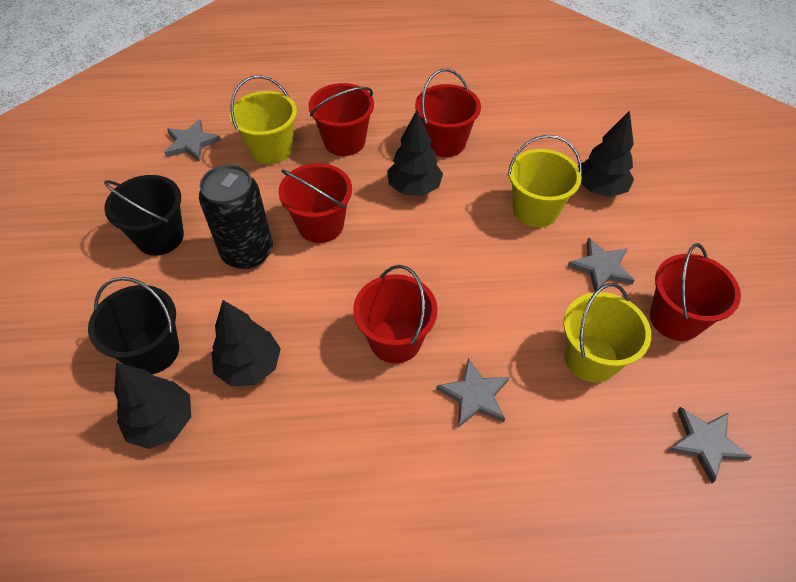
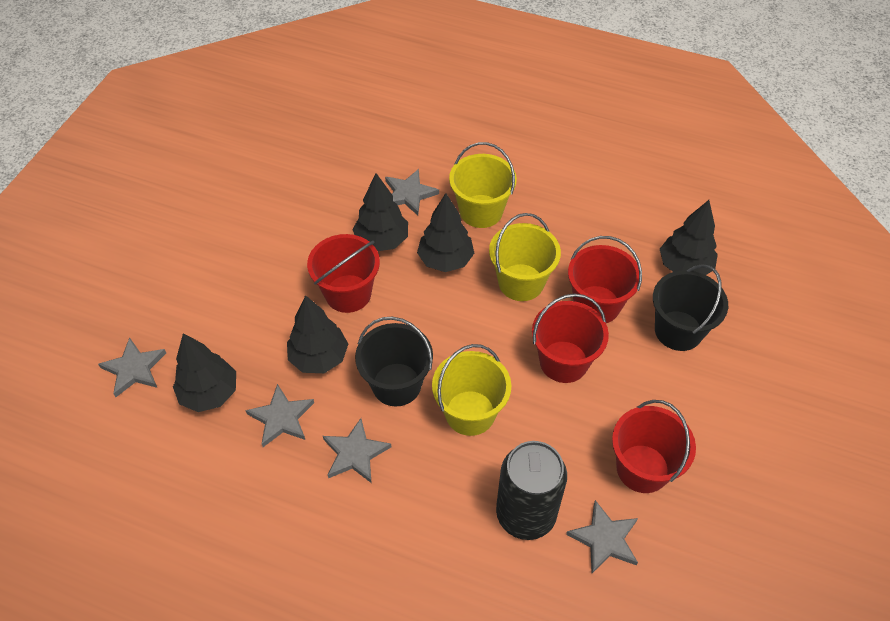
black tree: [114,363,191,449] [211,300,281,386] [387,110,443,196] [578,110,634,197] = 4 -> [173,333,236,412] [287,295,348,373] [353,173,408,251] [417,193,474,272] [660,200,718,275] = 5
grey star: [164,119,221,162] [437,358,509,428] [567,238,635,291] [668,407,752,484] = 4 -> [98,337,166,397] [245,384,314,447] [323,418,391,483] [385,169,439,215] [566,500,638,573] = 5
red bucket: [279,163,352,243] [308,83,374,156] [353,265,437,363] [415,69,481,157] [650,243,741,341] = 5 -> [307,234,380,313] [532,294,609,383] [568,236,642,323] [612,400,696,493] = 4

